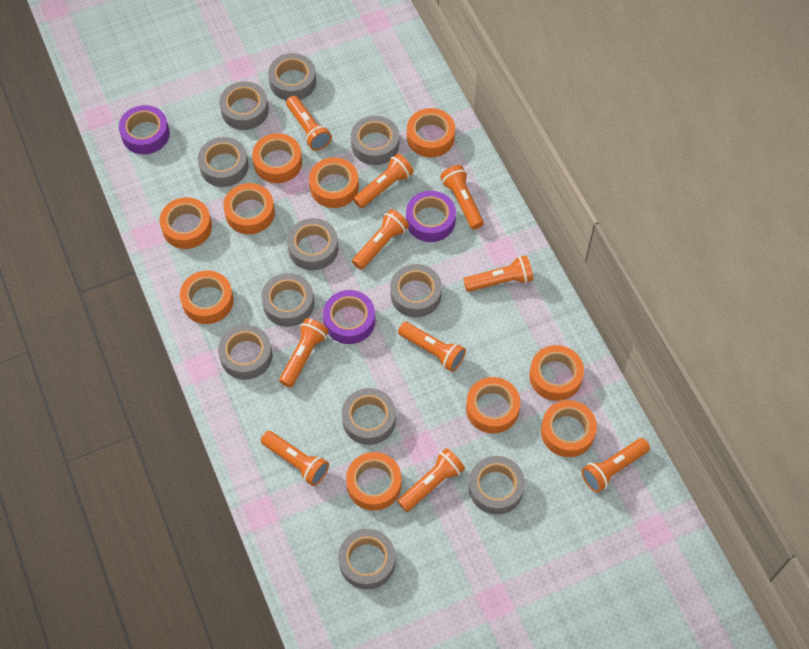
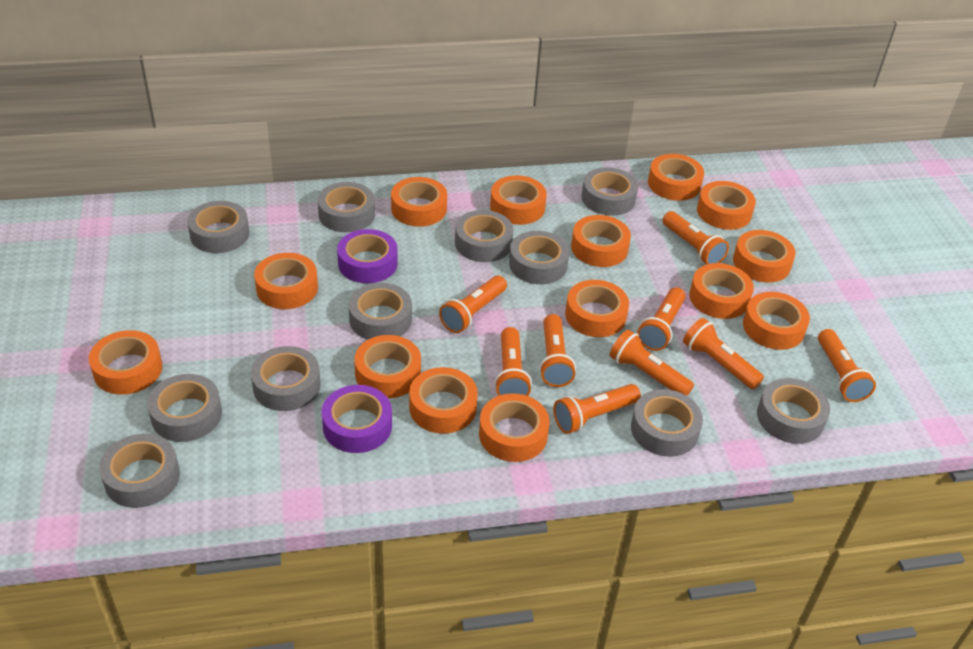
orange flashlight: [261,431,329,486] [279,318,329,388] [286,96,332,151] [352,209,409,270] [353,154,414,208] [397,448,465,512] [398,322,466,372] [440,165,484,230] [463,255,533,292] [582,438,650,493] = 10 -> [439,276,507,333] [494,327,532,396] [539,314,576,387] [553,384,641,434] [610,330,694,396] [637,287,686,351] [663,211,729,264] [683,318,764,389] [818,329,876,402] = 9
orange tape: [159,197,212,249] [180,270,234,324] [223,183,275,234] [252,133,302,183] [309,157,359,208] [346,452,402,511] [407,108,455,157] [466,377,521,433] [529,345,584,401] [541,400,597,457] = 10 -> [89,330,162,395] [254,253,318,309] [354,335,421,398] [391,177,447,227] [409,367,478,434] [479,393,550,462] [490,175,547,225] [565,280,629,337] [571,215,631,267] [648,154,704,201] [689,263,754,319] [697,181,756,230] [733,230,796,283] [743,292,810,350] = 14
purple tape: [119,105,170,154] [323,290,375,344] [406,191,456,242] = 3 -> [322,385,392,453] [337,229,398,283] = 2

